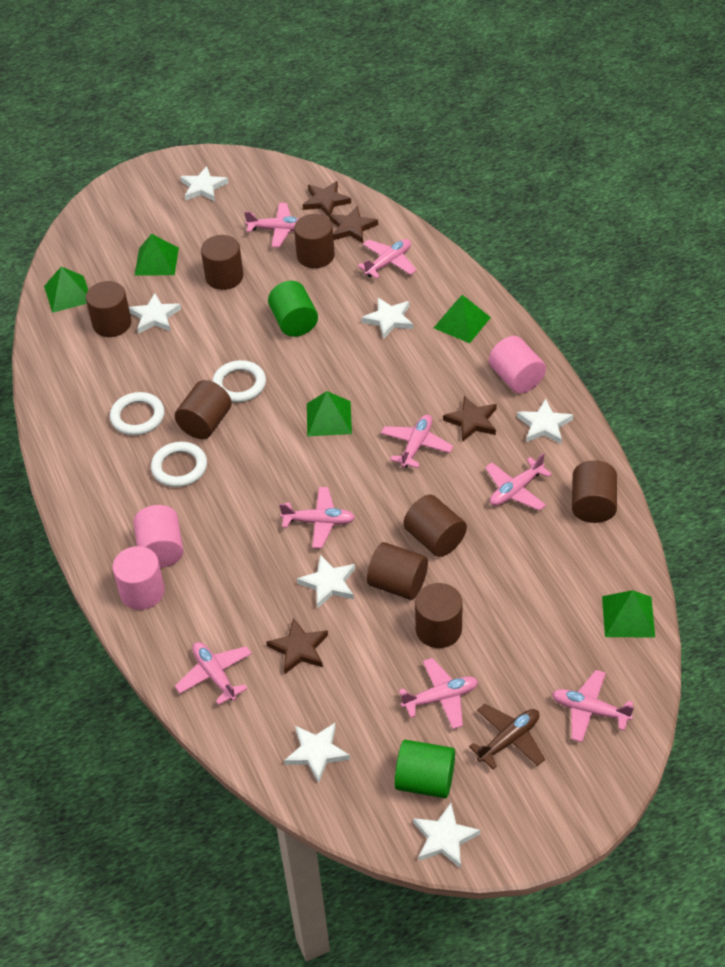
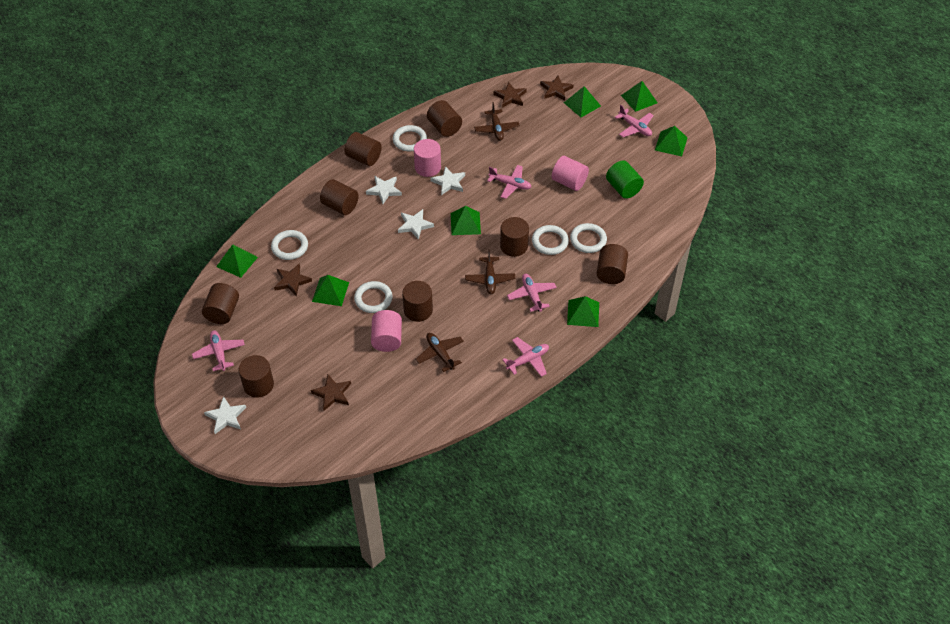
brown plane: [469,704,545,769] = 1 -> [415,333,464,372] [465,249,515,294] [474,102,520,141] = 3
green cylinder: [268,281,318,337] [395,740,455,798] = 2 -> [606,160,644,199] = 1
green pyramid: [44,266,88,313] [134,234,179,276] [307,391,352,436] [434,295,491,343] [602,590,655,638] = 5 -> [216,244,258,278] [312,275,349,306] [451,206,481,235] [564,86,601,117] [567,296,599,327] [621,81,658,112] [655,126,687,156] = 7
pink plane: [175,642,252,705] [244,203,299,247] [279,487,355,548] [357,239,417,279] [381,414,454,468] [399,658,478,729] [485,453,552,511] [552,670,634,742] = 8 -> [192,330,245,371] [487,165,531,199] [503,337,549,377] [507,274,557,312] [615,105,654,137] = 5
white ring: [110,392,164,435] [151,442,207,487] [212,360,266,402] = 3 -> [271,230,308,260] [354,281,393,313] [393,125,427,151] [532,225,569,255] [570,223,607,253] = 5
white star: [129,293,181,334] [180,166,228,201] [284,723,350,783] [297,555,355,609] [361,298,413,339] [413,803,480,868] [517,399,573,444] = 7 -> [204,396,246,434] [366,176,402,204] [398,209,434,240] [430,166,465,195] = 4

